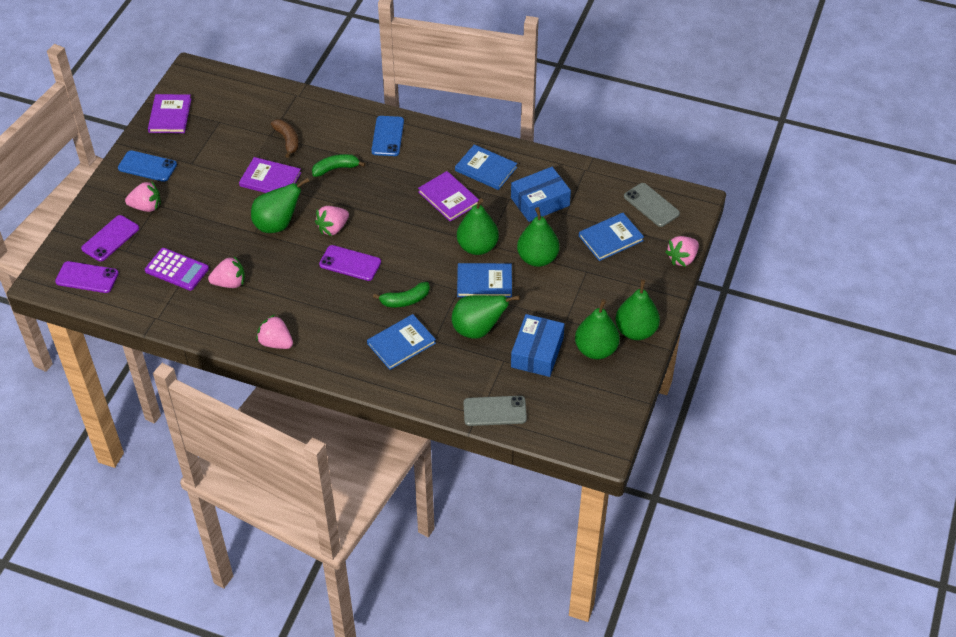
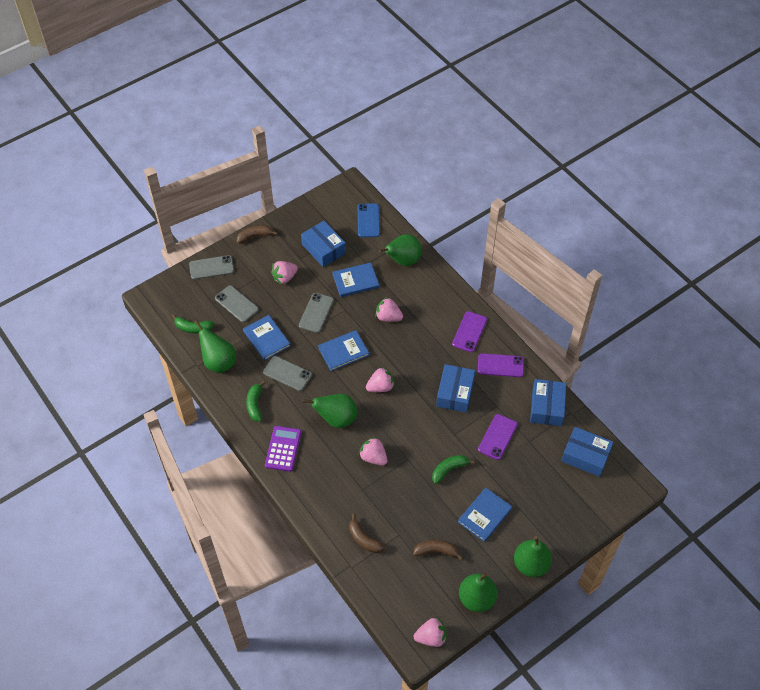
blue box: [511,167,571,222] [511,314,565,377] = 2 -> [301,221,346,267] [436,364,475,413] [530,379,567,426] [561,427,614,477] = 4
blue phone: [118,150,177,182] [371,116,404,156] = 2 -> [357,203,380,237] = 1
brown banana: [271,119,299,158] = 1 -> [236,225,278,244] [349,514,385,553] [413,540,463,560] = 3
green banana: [312,154,365,177] [373,282,430,307] = 2 -> [172,314,214,333] [246,381,265,421] [432,455,475,484] = 3
green pear: [251,178,310,233] [452,295,520,339] [457,198,499,255] [517,207,559,267] [575,299,620,359] [615,280,660,340] = 6 -> [194,320,236,373] [302,394,357,428] [379,234,422,266] [459,572,497,612] [514,536,552,577] = 5
grey phone: [463,396,527,426] [624,183,680,227] = 2 -> [189,255,234,280] [215,285,259,322] [263,356,312,391] [299,293,334,333] = 4
purple book: [148,94,191,133] [239,157,301,193] [418,171,479,222] = 3 -> none = 0

